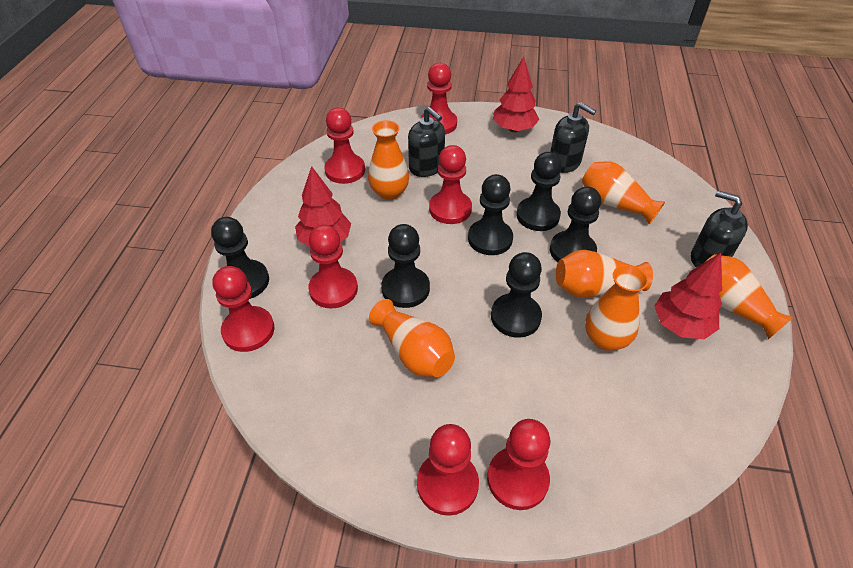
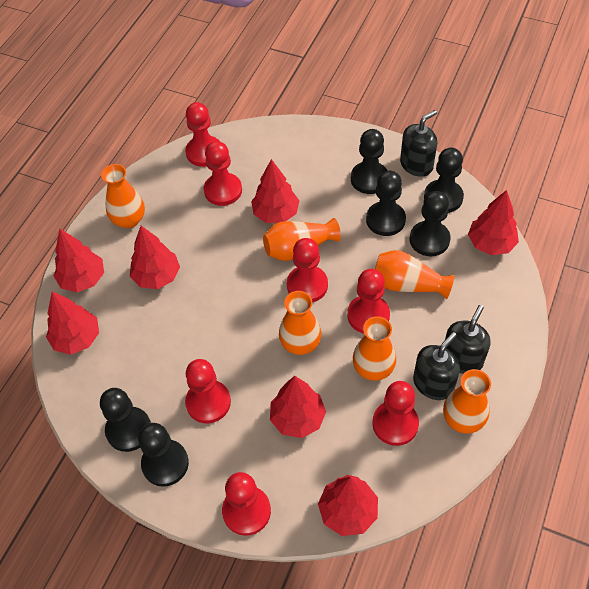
red tree: [295,166,351,248] [493,57,539,132] [654,253,722,339] = 3 -> [46,291,99,355] [54,229,104,292] [130,226,180,289] [251,159,299,223] [270,376,326,438] [318,475,378,536] [468,190,519,255] = 7

